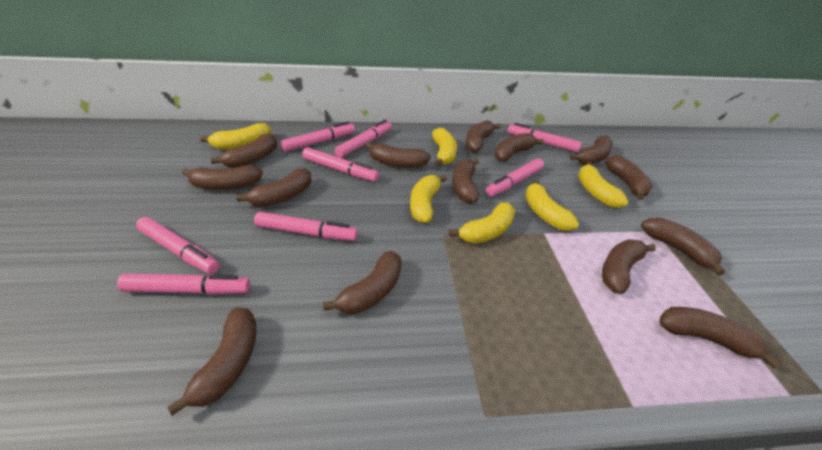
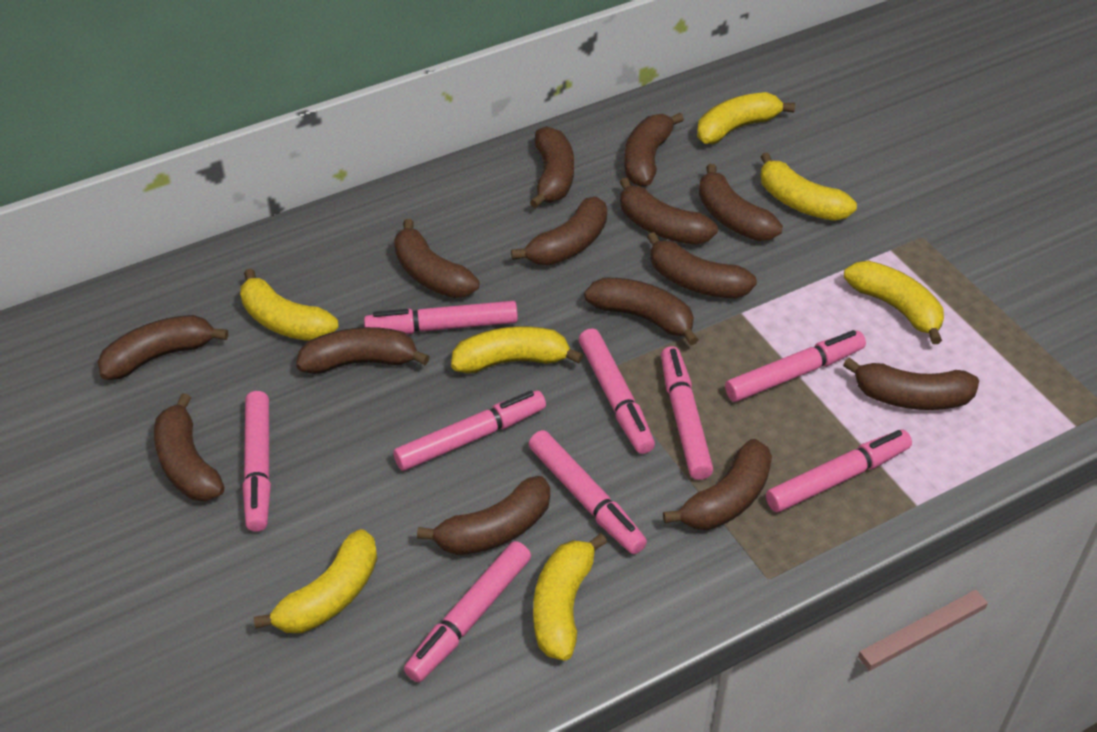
pink marker: [117,273,250,295] [136,217,220,274] [254,212,358,241] [281,121,355,152] [302,147,379,182] [335,120,392,158] [486,158,544,197] [507,123,582,152] = 8 -> [243,391,271,532] [364,301,518,334] [393,390,546,471] [404,541,531,682] [529,430,647,554] [579,328,655,454] [661,346,713,480] [725,330,866,402] [766,430,912,512] = 9
yellow banana: [200,123,271,150] [410,175,447,223] [432,128,457,166] [449,202,515,244] [525,180,579,231] [578,162,628,208] = 6 -> [240,268,339,341] [253,529,377,633] [451,326,583,374] [533,534,607,661] [697,92,795,144] [760,152,857,221] [844,261,944,344] = 7

